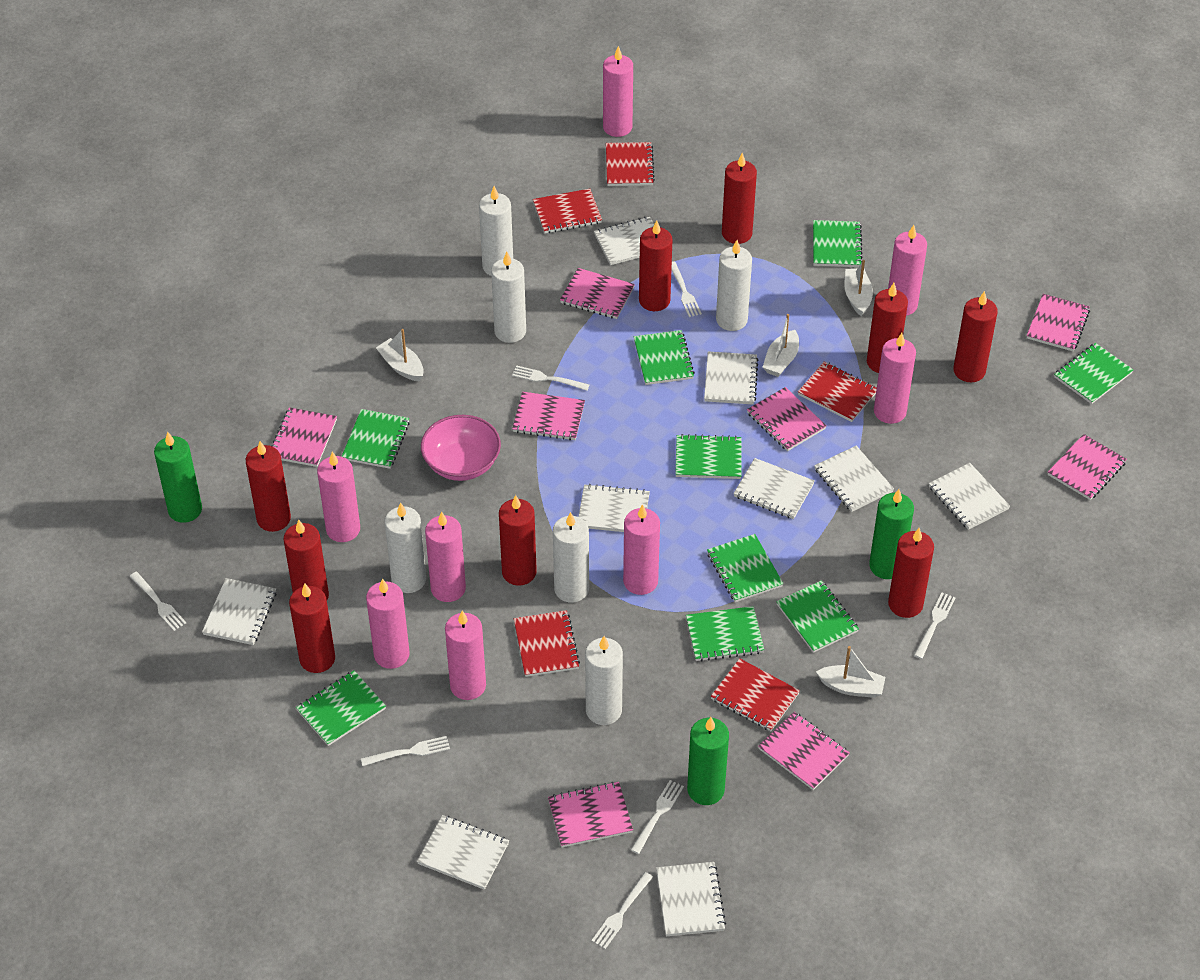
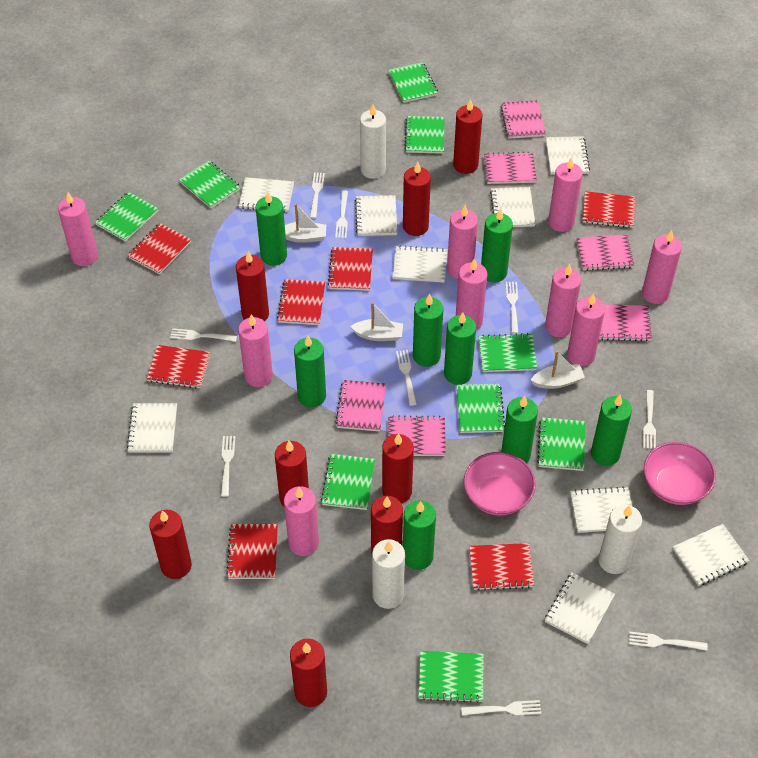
green candle: [154,432,202,523] [687,717,729,805] [869,489,914,579] = 3 -> [255,192,287,266] [294,335,326,408] [403,500,436,570] [413,294,443,367] [444,312,476,385] [481,208,513,282] [501,396,538,463] [591,395,632,466] = 8
pink bowl: [421,415,501,481] = 1 -> [463,452,536,516] [644,442,716,505] = 2
pink candle: [317,452,360,542] [366,578,410,669] [425,512,466,602] [445,611,486,700] [603,46,633,137] [623,504,660,595] [874,333,916,424] [888,225,927,316] = 8 -> [58,192,98,266] [238,314,273,387] [284,486,319,556] [447,205,478,279] [456,258,487,330] [545,264,581,337] [548,157,583,232] [567,293,605,366] [642,230,682,304] = 9
pink notebook: [271,407,337,467] [512,392,585,440] [548,782,633,848] [560,268,635,319] [747,387,826,451] [758,712,849,790] [1027,294,1090,351] [1048,434,1127,500] = 8 -> [335,380,386,431] [388,415,446,456] [484,152,537,184] [500,100,546,139] [577,235,634,271] [599,304,652,341] = 6
red candle: [246,441,291,532] [284,520,329,600] [289,583,335,673] [499,495,537,586] [639,220,672,311] [722,153,757,244] [867,283,908,373] [888,528,934,618] [953,291,998,382] = 9 -> [149,509,192,579] [236,251,269,321] [275,441,309,507] [290,639,327,707] [371,496,403,554] [382,433,414,503] [403,162,431,236] [453,99,482,174] = 8
red notebook: [514,610,580,677] [533,189,602,233] [606,142,655,186] [711,658,800,731] [798,362,877,422] = 5 -> [128,223,191,274] [147,345,211,388] [226,524,278,579] [277,279,325,325] [328,247,373,291] [469,543,534,591] [583,191,635,228] = 7
white boat: [376,329,424,382] [762,314,799,377] [816,646,885,698] [844,260,873,316] = 4 -> [285,203,326,243] [350,302,403,341] [531,351,585,389] = 3
white candle: [385,503,426,593] [479,186,513,276] [491,252,526,343] [553,512,589,603] [585,636,623,725] [716,240,752,331] = 6 -> [360,104,386,179] [372,539,405,609] [599,505,642,574] = 3
white fork: [130,572,186,631] [361,736,450,766] [512,365,589,391] [591,872,653,949] [631,780,684,854] [671,261,702,317] [914,593,955,659] = 7 -> [170,328,237,342] [221,436,235,497] [310,172,325,218] [335,190,348,238] [396,350,417,406] [461,700,541,716] [506,282,519,333] [629,632,708,651] [643,390,656,449] = 9

